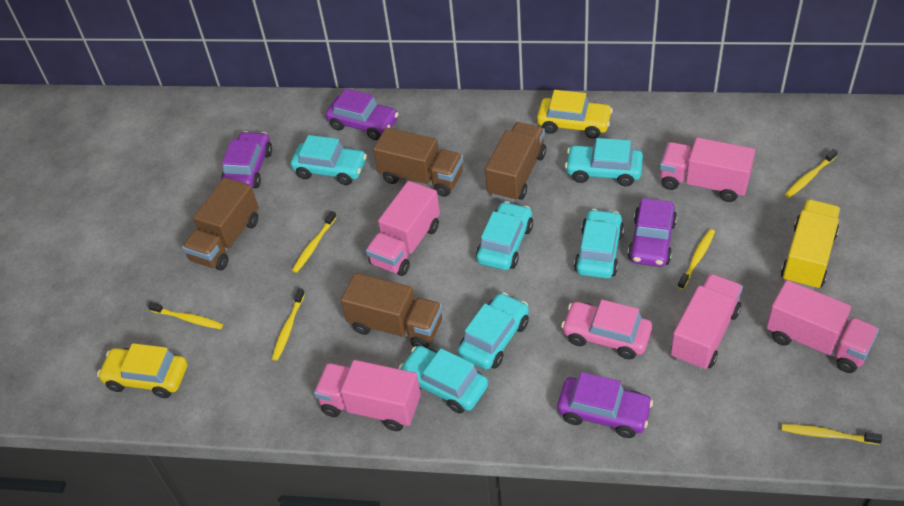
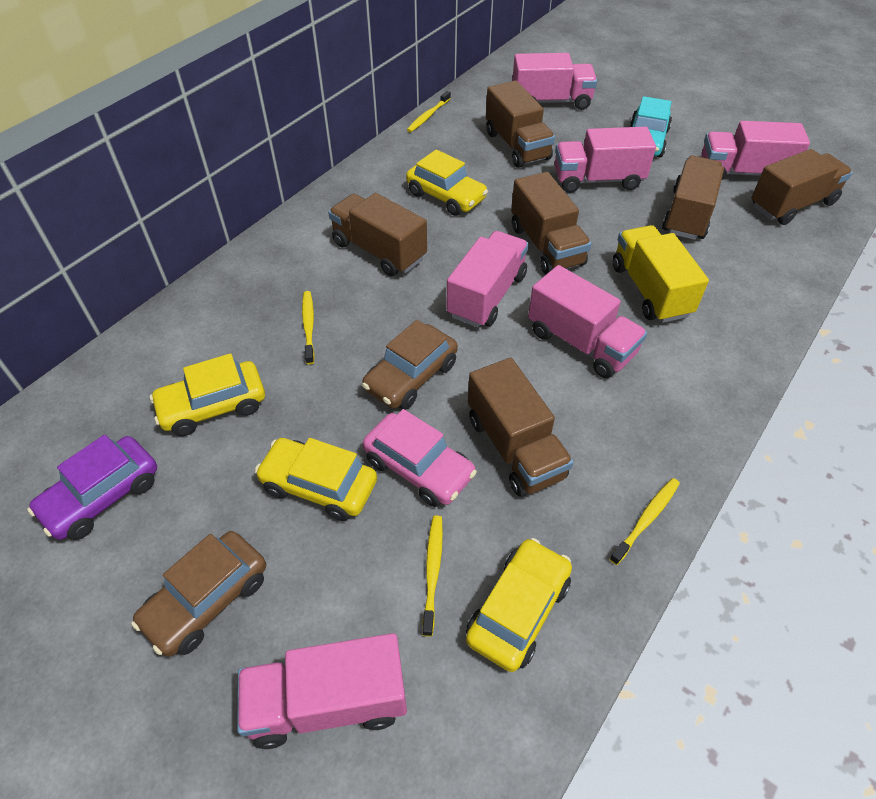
brown car: none = 0 -> [131,531,266,657] [362,320,458,410] = 2
brown truck: [182,177,259,271] [341,273,443,348] [373,128,463,197] [485,122,546,202] = 4 -> [328,193,427,276] [468,358,573,497] [486,80,555,168] [511,172,591,274] [662,156,724,240] [751,149,853,225] = 6
pink truck: [314,360,421,431] [366,181,440,276] [660,137,755,202] [670,274,743,370] [766,280,879,373] = 5 -> [237,633,407,749] [446,231,529,328] [512,53,597,110] [528,265,647,378] [555,127,656,193] [701,121,810,181] = 6
purple car: [221,131,272,188] [326,88,399,140] [557,372,653,438] [628,198,677,267] = 4 -> [27,435,157,540] = 1
turquoise car: [291,135,367,185] [398,346,488,414] [458,292,529,369] [476,201,533,270] [565,138,643,186] [574,209,624,279] = 6 -> [631,96,672,158] = 1
yellow car: [97,343,187,398] [537,90,613,139] = 2 -> [150,353,265,436] [255,438,377,521] [406,149,488,216] [466,538,572,672] = 4
yellow toothbrush: [148,302,223,329] [272,288,305,361] [292,211,336,273] [678,229,715,290] [782,424,882,445] [785,149,838,198] = 6 -> [302,291,315,365] [407,91,451,132] [422,516,443,637] [610,478,680,565] = 4

